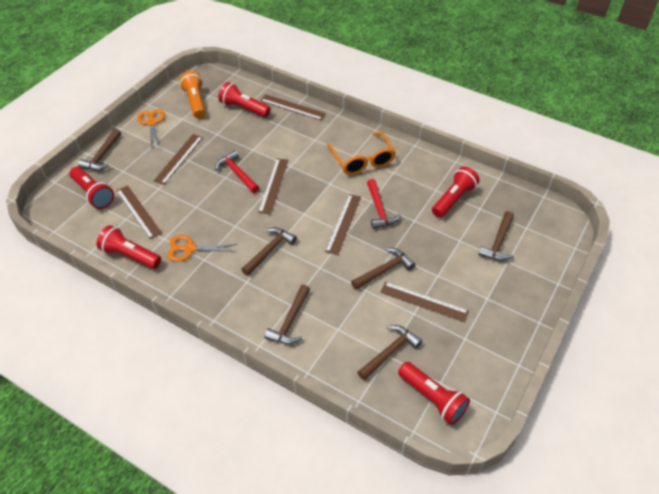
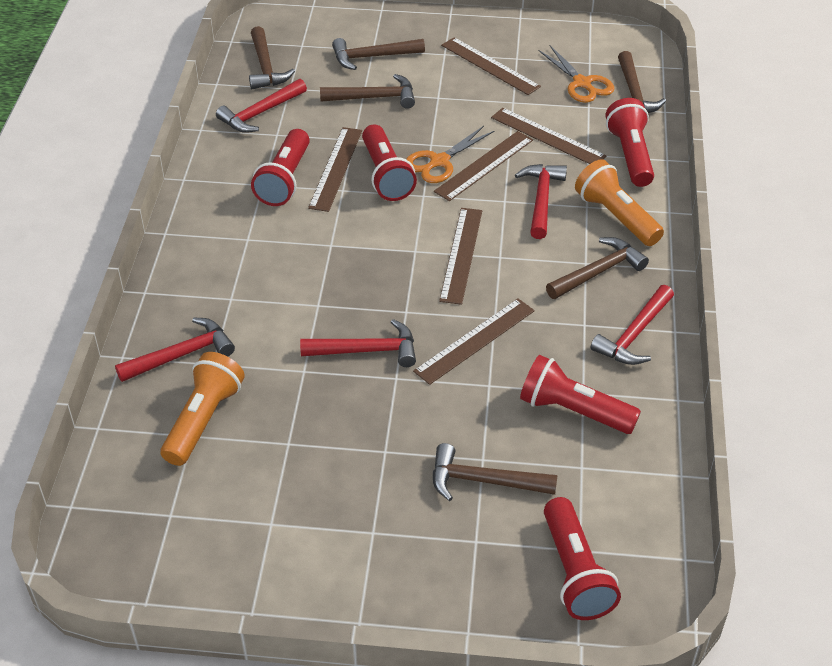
orange flashlight: [180,71,205,118] = 1 -> [160,352,245,466] [575,159,664,246] = 2
orange glasses: [327,132,396,175] = 1 -> none = 0
red hammer: [215,150,259,193] [367,179,401,229] = 2 -> [115,317,235,382] [216,79,307,133] [300,319,416,367] [515,164,567,239] [591,285,674,365] = 5

